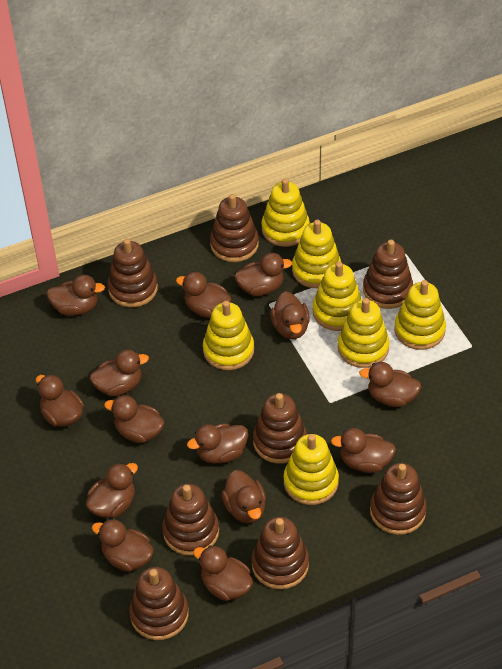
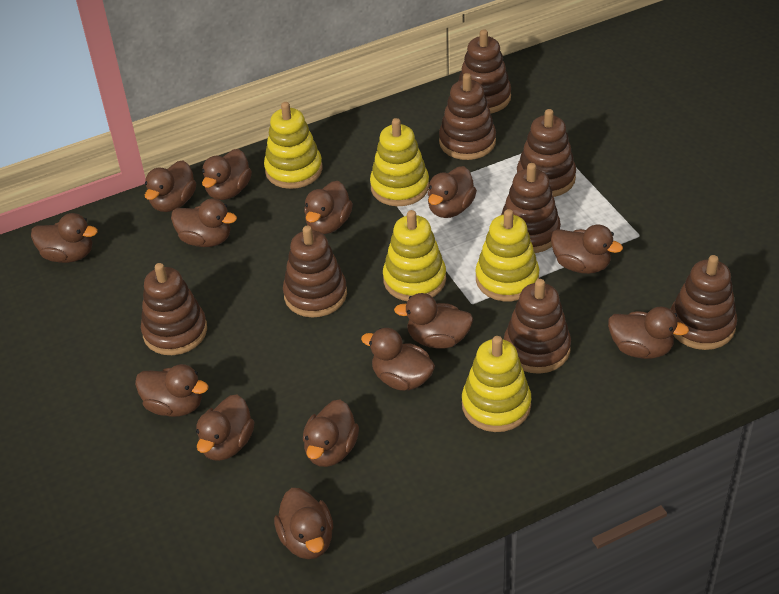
yellow stacking toy: [203,301,254,370] [261,178,310,247] [284,434,339,505] [292,220,341,288] [313,262,362,331] [338,298,389,368] [394,280,446,350] = 7 -> [264,102,322,189] [370,118,429,206] [383,210,446,301] [462,336,531,432] [476,209,539,301] = 5

